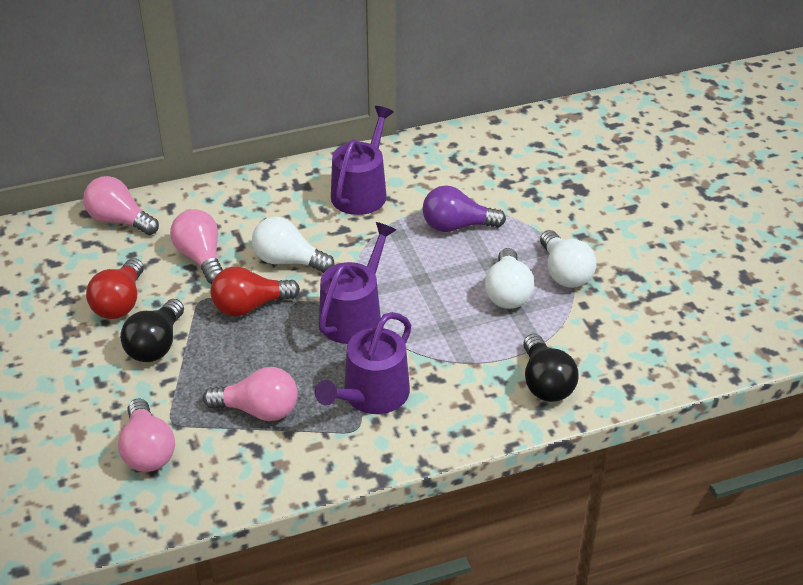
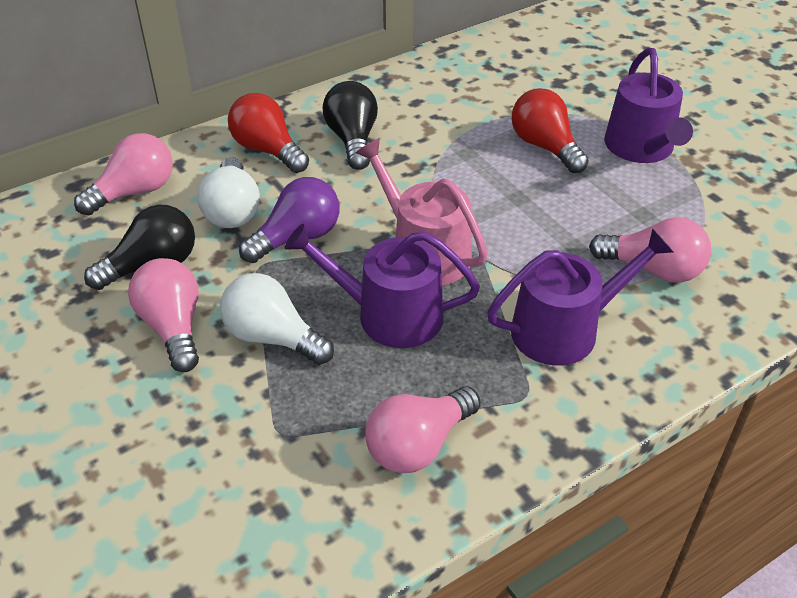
pink watering can: none = 0 -> [355,138,488,285] = 1
white light bulb: [252,217,334,273] [485,248,534,309] [540,230,597,288] = 3 -> [198,157,260,228] [220,273,334,365] = 2

